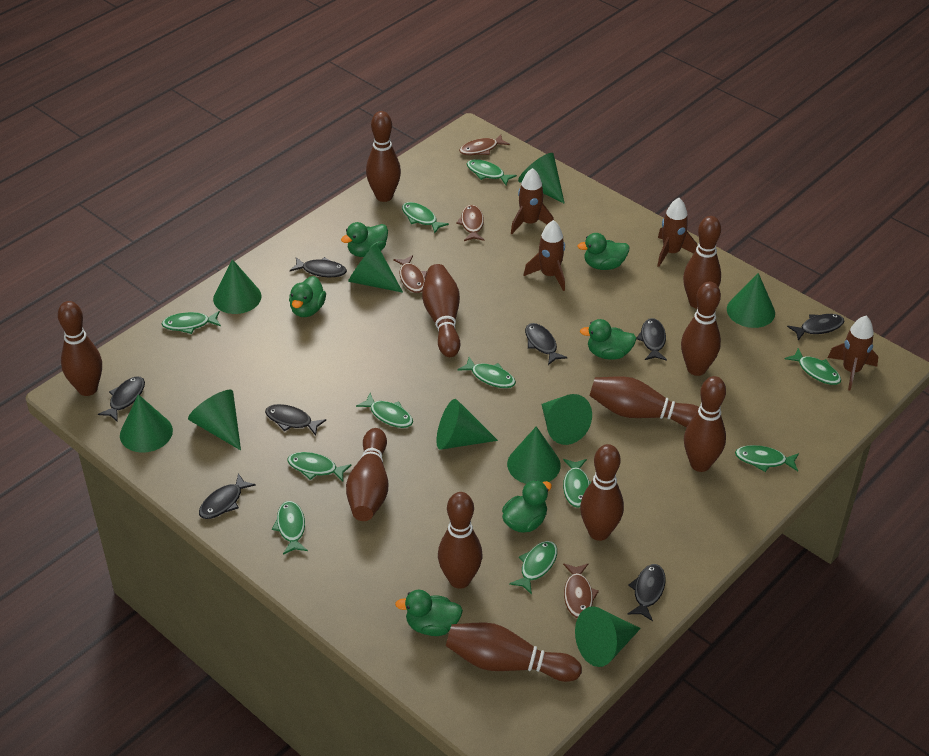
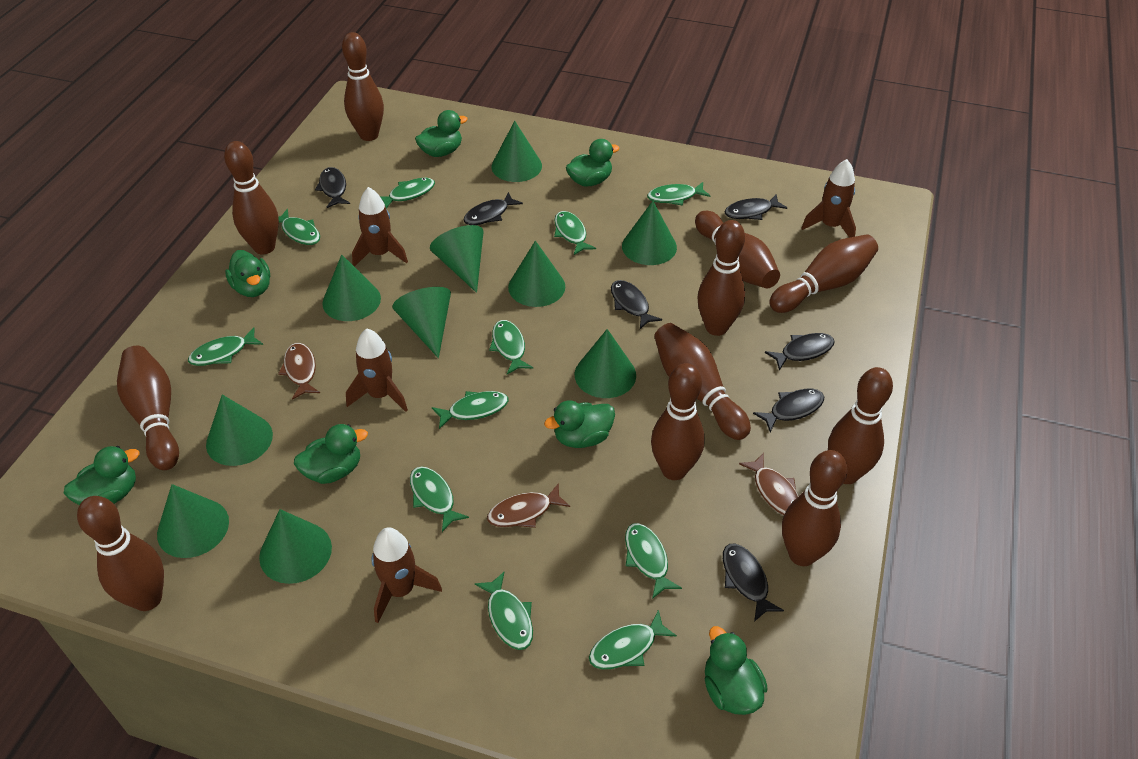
black fish: [98,376,145,422] [199,473,256,519] [265,404,326,436] [290,257,347,277] [525,323,568,365] [628,564,666,621] [636,318,667,361] [787,314,844,341] = 8 -> [315,167,350,208] [463,192,523,225] [611,280,662,329] [723,544,784,622] [724,194,787,220] [753,388,824,432] [765,333,835,371] = 7
brown fish: [393,255,427,293] [456,205,484,241] [459,134,510,155] [563,564,599,618] = 4 -> [278,343,320,400] [487,483,570,528] [739,453,799,515] = 3
green duck: [289,276,326,317] [341,222,388,257] [395,590,463,636] [502,480,552,533] [577,233,629,270] [580,319,636,360] = 6 -> [64,446,139,505] [225,250,270,297] [294,424,368,484] [415,110,468,157] [544,400,615,448] [566,139,620,187] [705,626,768,715] = 7

